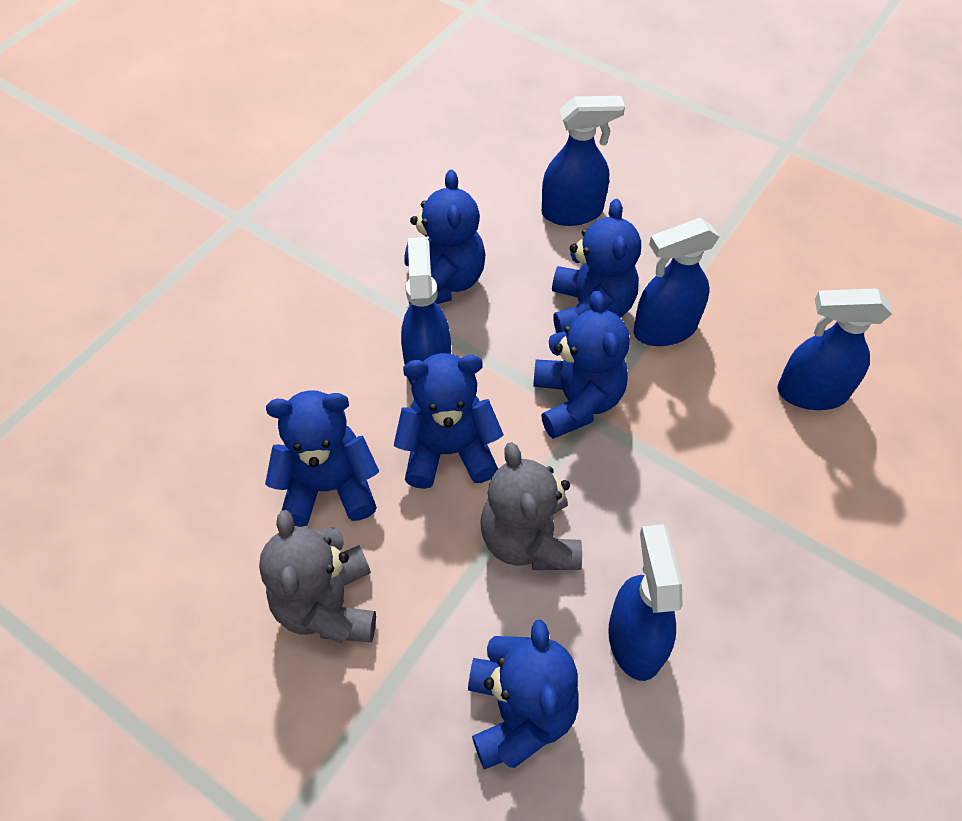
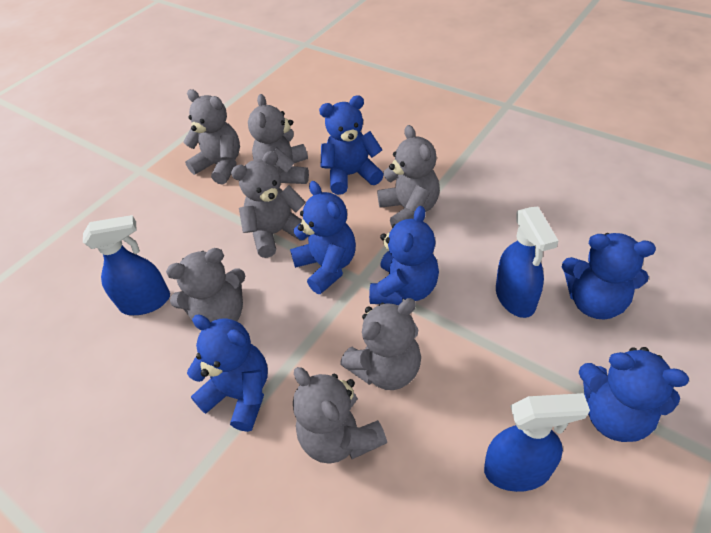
blue spray bottle: [401,237,451,385] [542,96,625,226] [608,525,683,681] [634,218,719,346] [777,289,892,410] = 5 -> [83,215,170,315] [484,393,590,492] [496,207,559,318] = 3
grey teddy bear: [259,510,376,643] [480,442,582,570] = 2 -> [166,248,245,322] [183,89,240,184] [231,151,308,258] [248,94,309,184] [293,367,387,464] [340,298,421,390] [377,125,440,226] = 7

